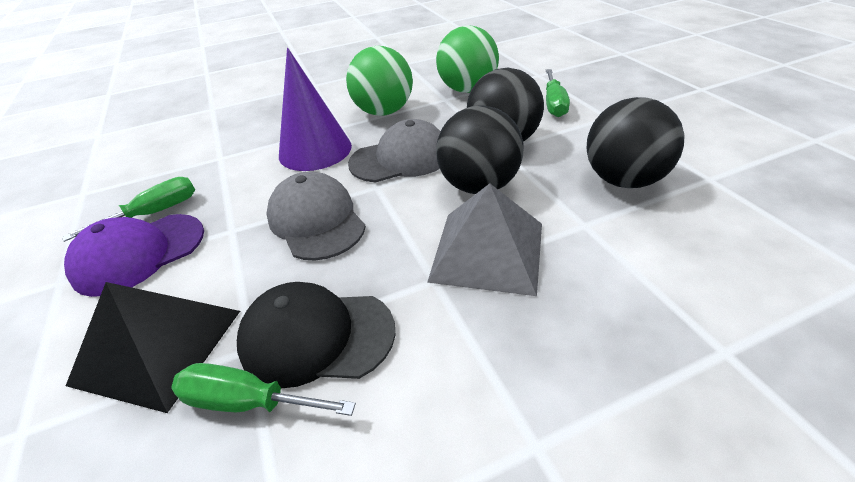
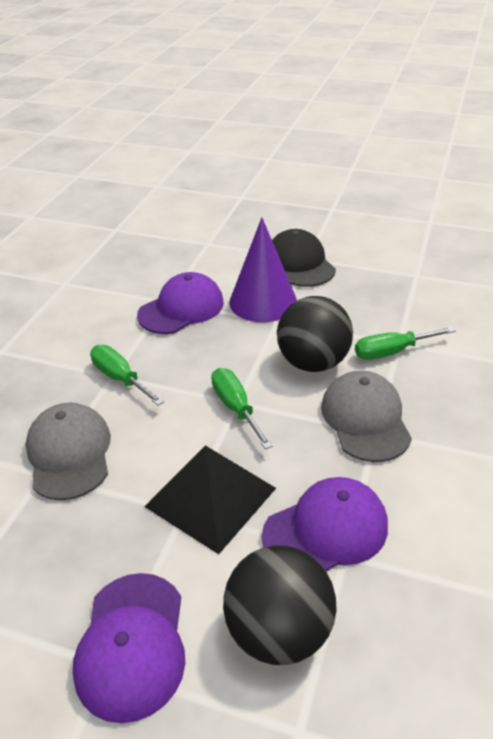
black ball: [436,105,523,194] [467,68,544,142] [587,97,684,188] = 3 -> [223,545,337,665] [277,296,353,372] = 2
green ball: [346,46,413,116] [436,25,499,93] = 2 -> none = 0
grey pyramid: [427,184,542,296] = 1 -> none = 0
purple cap: [64,214,204,297] = 1 -> [73,573,185,723] [137,272,224,334] [262,477,388,571] = 3

